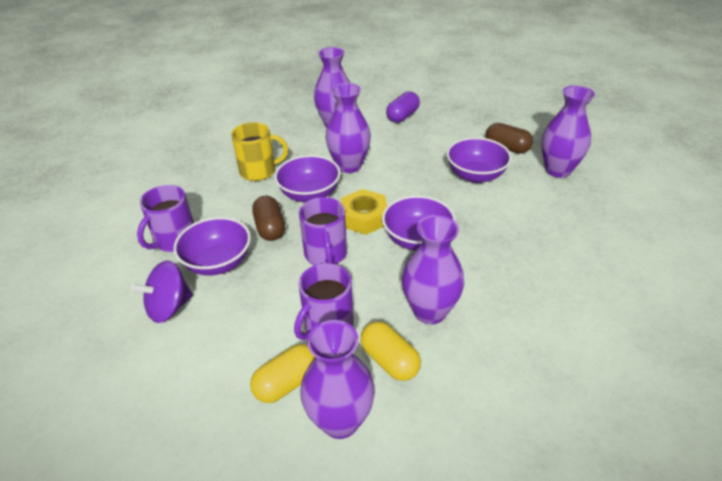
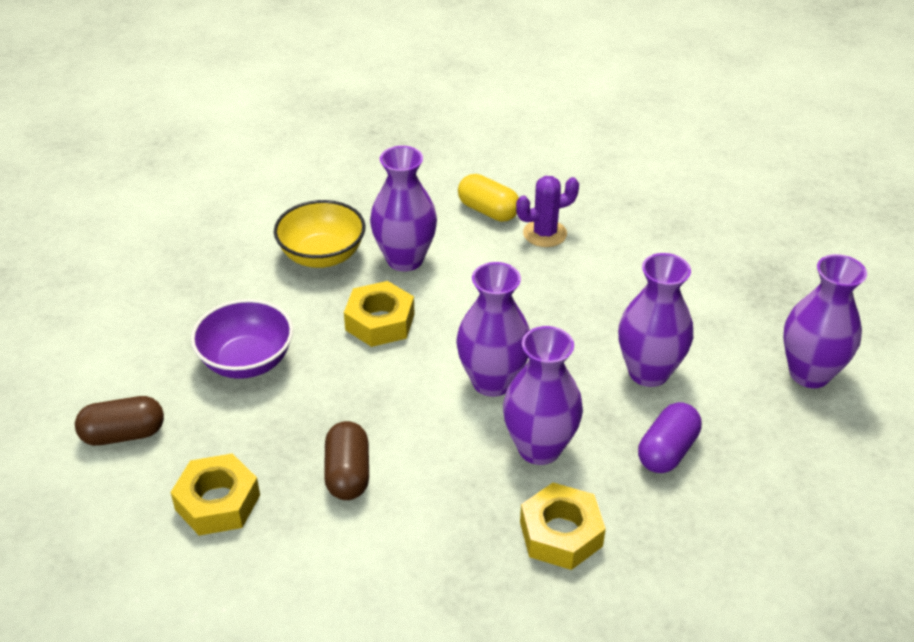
purple bowl: [174,217,251,276] [274,155,341,202] [382,195,456,250] [446,137,512,183] = 4 -> [191,299,293,379] = 1
purple cactus: none = 0 -> [516,176,579,247] = 1
purple mug: [137,185,194,252] [294,263,354,340] [299,197,347,265] = 3 -> none = 0
purple spinning top: [131,261,193,323] = 1 -> none = 0
yellow bowl: none = 0 -> [274,200,365,268] = 1
yellow capsule: [250,344,315,403] [361,321,421,381] = 2 -> [458,174,519,222] = 1
yellow mug: [231,122,288,181] = 1 -> none = 0
yellow nut: [341,189,387,235] = 1 -> [170,453,260,536] [344,281,414,347] [520,483,606,570] = 3

